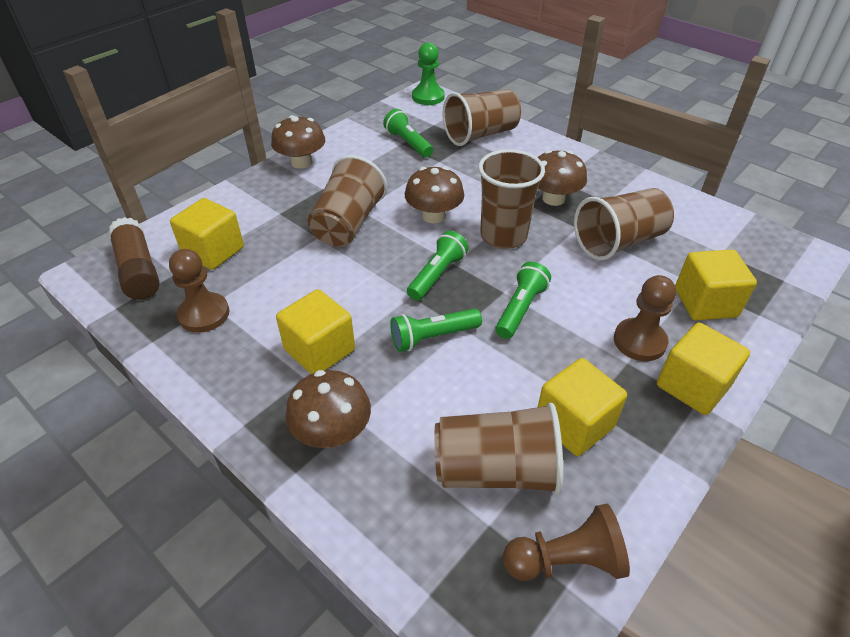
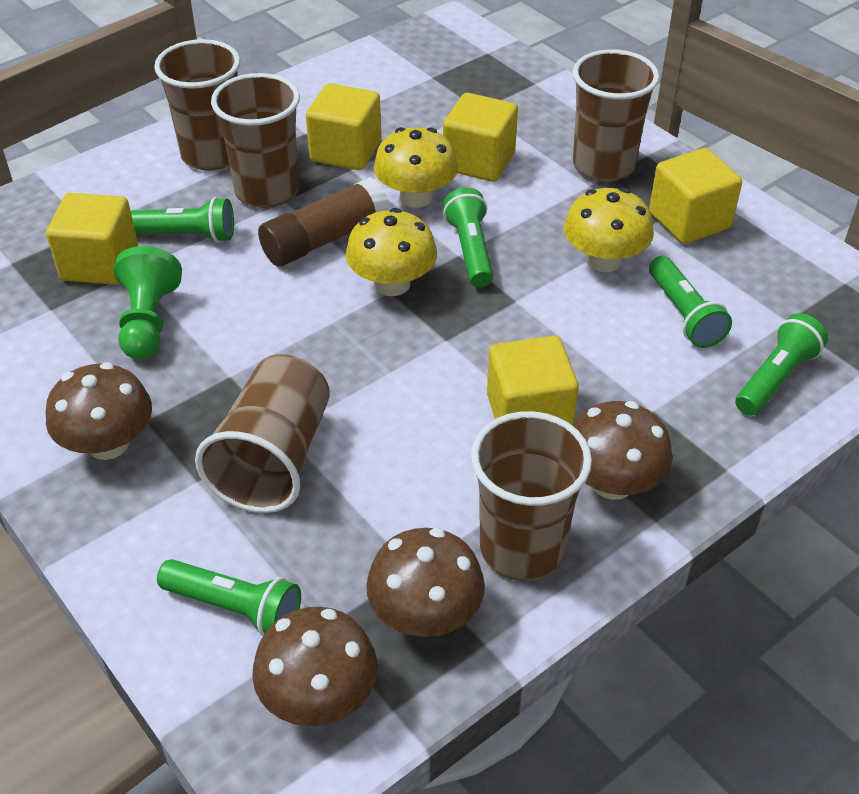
brown pawn: [169,249,229,333] [503,504,630,581] [614,275,676,361] = 3 -> none = 0
green flashlight: [383,109,433,158] [390,309,482,352] [407,231,469,301] [495,262,551,339] = 4 -> [130,197,234,243] [157,559,301,636] [443,187,493,287] [649,256,732,348] [735,313,828,416] = 5
yellow mushroom: none = 0 -> [346,208,437,296] [374,127,458,208] [564,188,654,272] = 3

